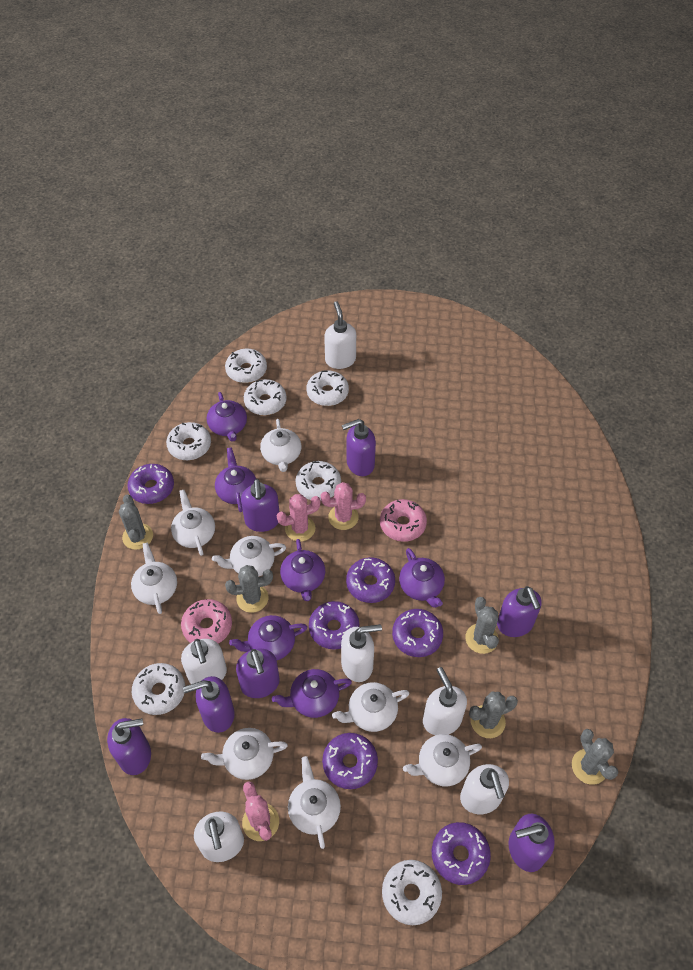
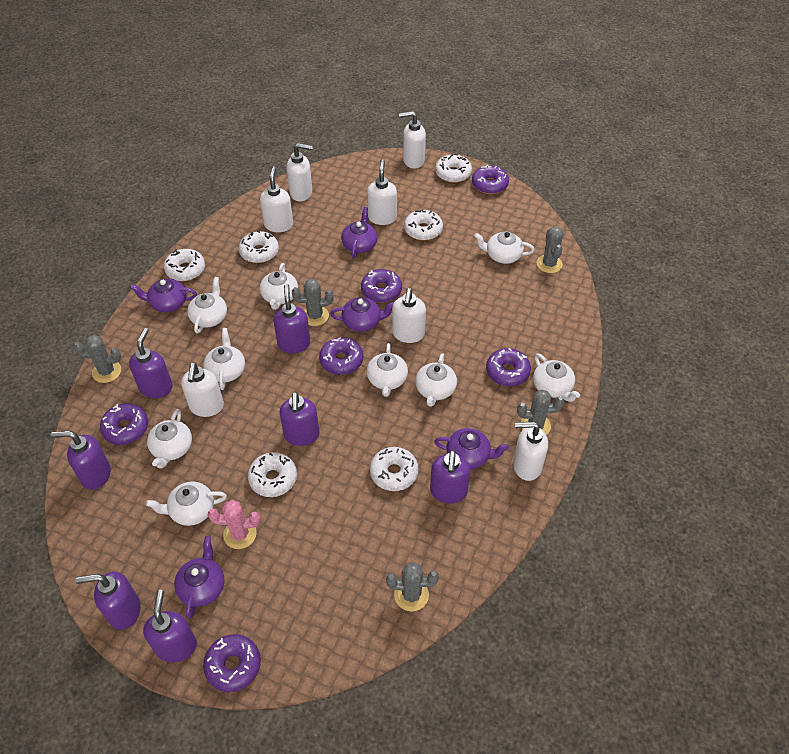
pink cactus: [242,781,279,841] [277,494,321,541] [321,482,366,530] = 3 -> [208,500,260,549] = 1
pink donut: [181,599,232,644] [380,499,427,542] = 2 -> none = 0
purple teapot: [207,392,247,442] [215,447,256,512] [229,615,307,660] [272,669,352,718] [280,539,325,601] [399,548,445,608] = 6 -> [130,279,197,312] [174,536,224,619] [330,297,394,332] [341,207,378,258] [434,428,509,469] = 5
white donut: [132,663,185,715] [166,422,211,460] [225,349,267,383] [244,379,287,415] [296,461,341,500] [306,370,349,406] [382,860,442,925] = 7 -> [164,249,205,281] [239,230,279,263] [248,452,297,497] [370,447,419,491] [404,209,443,241] [435,154,472,183] = 6
white soap dispenser: [181,639,227,684] [194,811,244,862] [324,301,356,369] [341,624,382,682] [423,667,467,735] [460,764,509,814] = 6 -> [181,362,224,417] [260,166,293,232] [287,143,313,201] [367,159,397,225] [392,288,426,343] [399,111,426,169] [513,421,548,481] = 7
white teapot: [131,542,177,614] [171,490,215,556] [201,728,288,780] [212,536,286,577] [260,419,301,472] [288,756,341,849] [332,682,409,732] [403,734,482,786] = 8 -> [146,482,227,526] [147,409,192,468] [187,277,227,334] [204,328,245,390] [260,263,298,310] [367,343,408,397] [415,353,457,407] [474,232,535,264] [533,353,580,402] = 9

